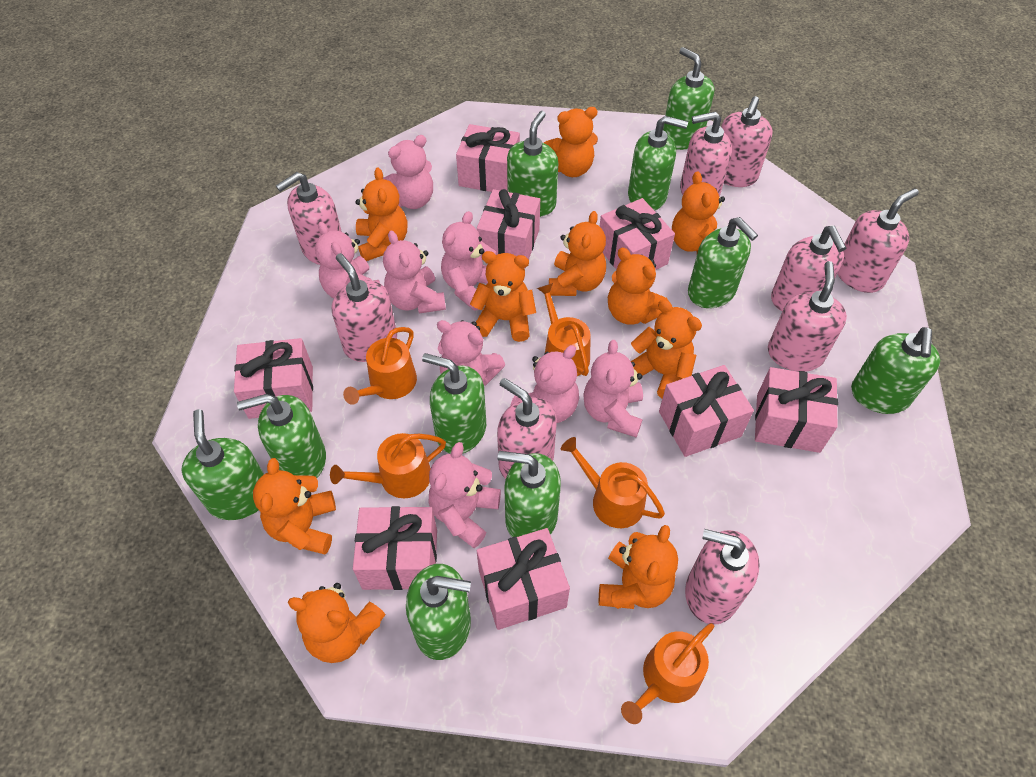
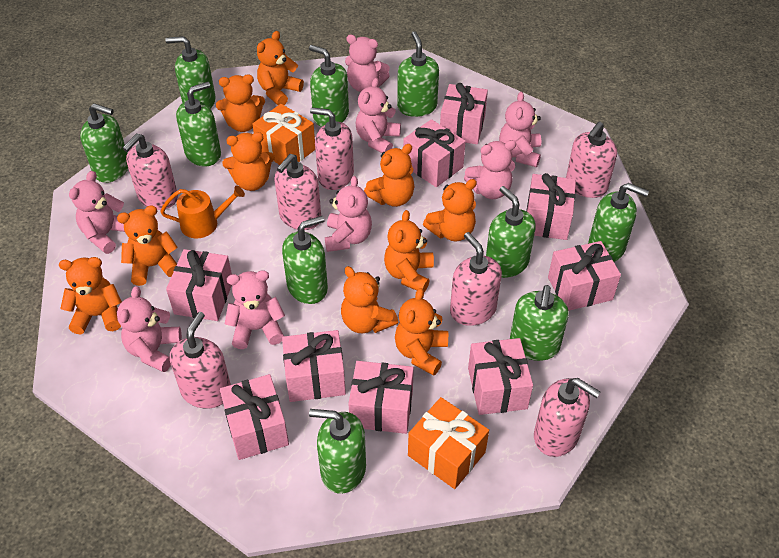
orange gift: none = 0 -> [252,104,315,165] [408,397,489,489] = 2
orange watering can: [330,433,446,498] [343,327,417,405] [537,283,591,376] [561,437,665,528] [621,623,714,724] = 5 -> [160,185,245,239] = 1
pink gift: [234,338,313,419] [353,506,437,590] [456,124,520,192] [477,189,540,268] [477,528,570,630] [600,198,675,270] [659,365,754,457] [755,367,838,453] = 8 -> [166,249,232,321] [220,374,289,460] [282,330,346,402] [348,361,414,434] [403,119,466,187] [440,83,488,144] [468,338,533,415] [526,173,576,240] [548,241,621,311] = 9
pink soap dispenser: [276,172,342,265] [332,253,397,362] [497,378,557,479] [680,111,732,196] [685,529,760,624] [721,96,773,187] [768,261,847,372] [771,226,846,311] [838,188,919,293] = 9 -> [123,133,178,210] [170,312,231,409] [275,154,321,230] [310,108,354,190] [450,232,502,326] [534,378,600,457] [566,122,617,198] = 7

